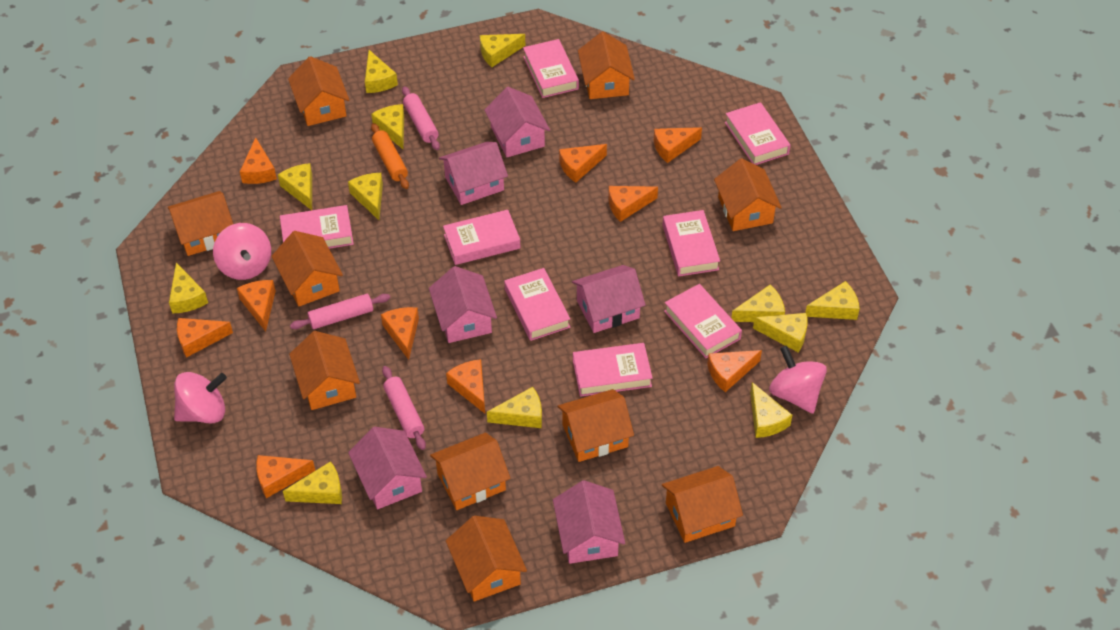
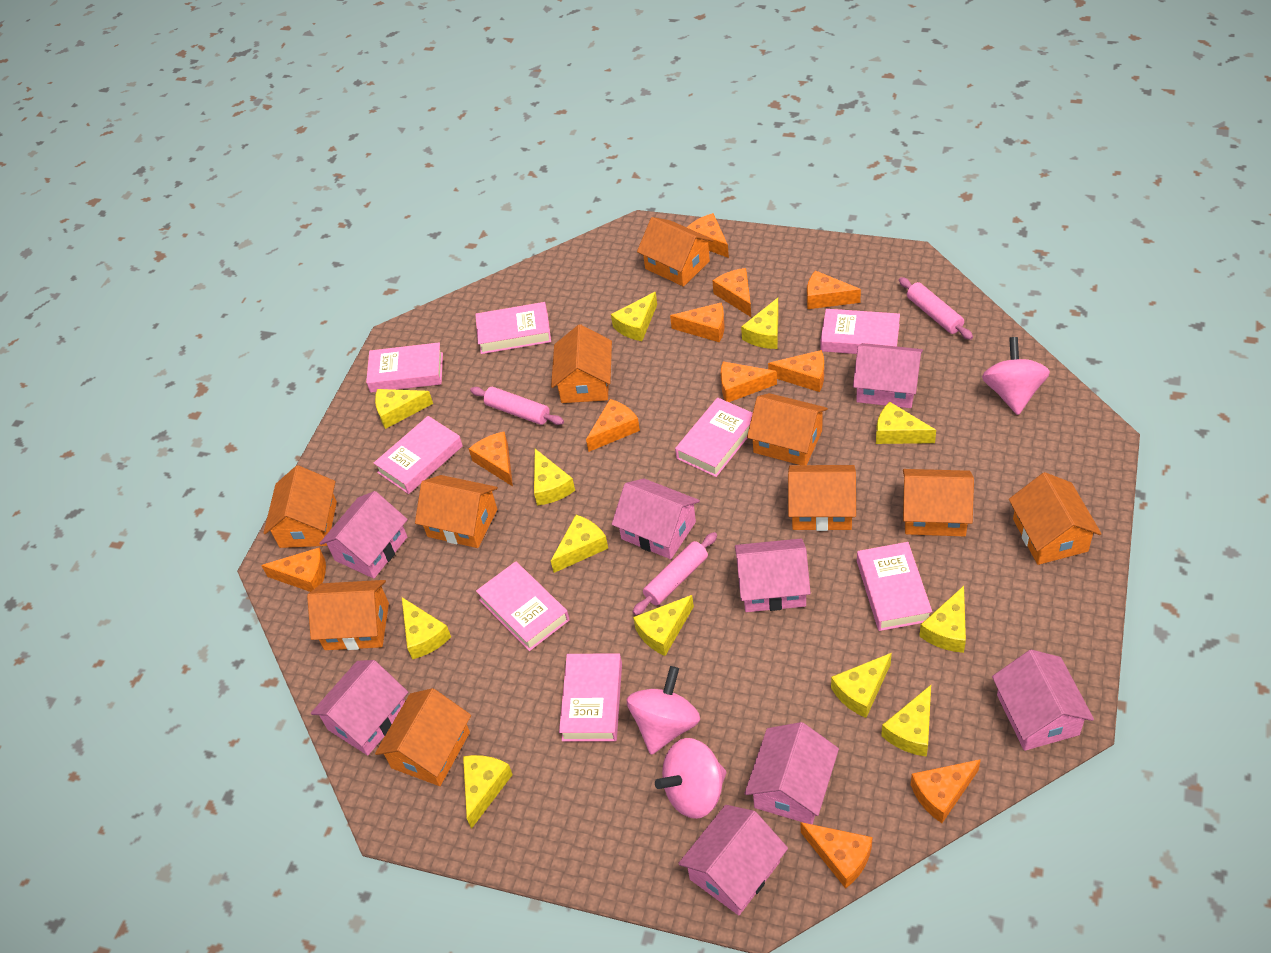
orange cheese: [177,318,233,358] [237,280,276,332] [240,137,277,184] [256,455,315,498] [381,307,419,360] [446,359,485,413] [559,144,607,183] [608,186,658,222] [654,127,702,163] [707,350,762,392] = 10 -> [261,548,326,592] [469,432,513,486] [586,399,640,452] [670,303,725,342] [687,213,729,258] [712,268,751,317] [721,361,777,402] [768,350,824,392] [800,822,873,889] [807,270,861,309] [910,759,981,823] = 11
orange rolling pin: [371,123,409,189] = 1 -> none = 0
pink house: [348,427,427,509] [429,266,497,343] [439,142,508,205] [484,87,550,157] [553,480,625,564] [572,265,646,333] = 6 -> [311,660,408,755] [319,491,408,579] [612,478,700,559] [678,805,788,915] [735,539,811,612] [744,722,839,824] [853,343,923,408] [992,650,1094,751] = 8

